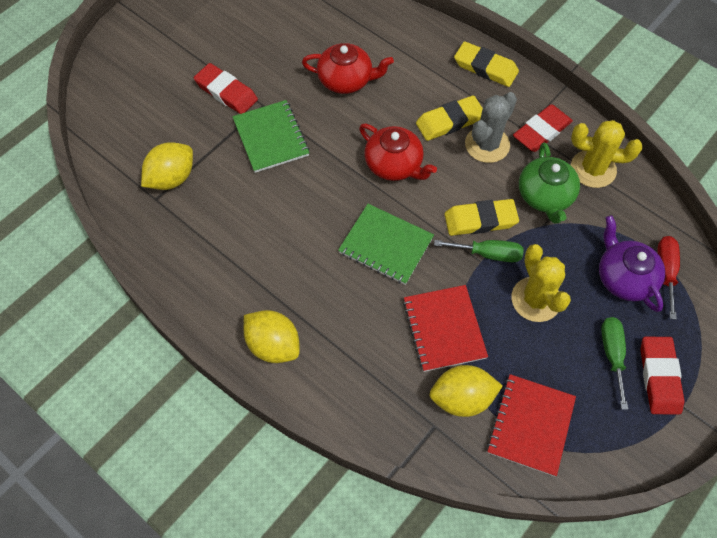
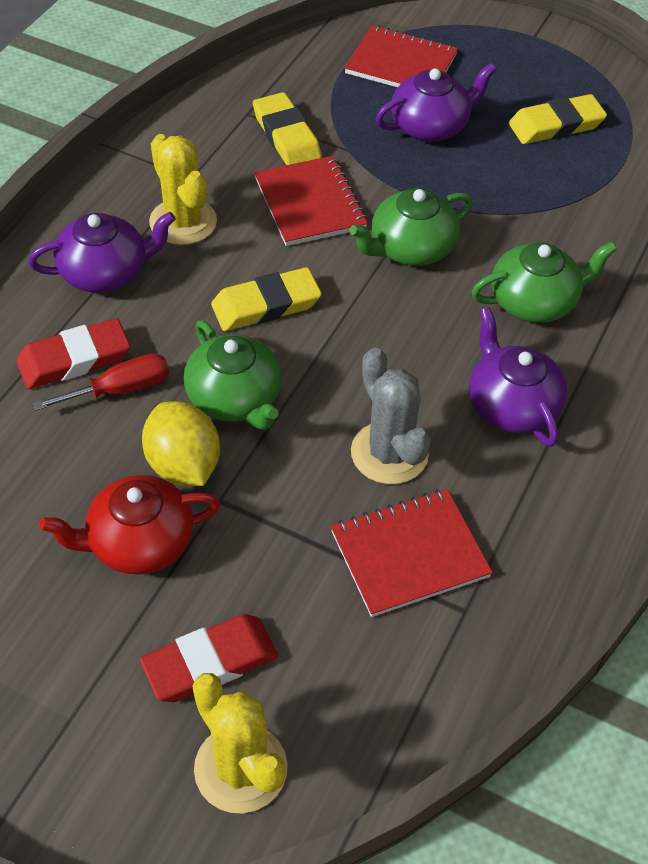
green notebook: [232,100,310,173] [338,204,434,285] = 2 -> none = 0
green screwdriver: [434,240,524,262] [601,317,628,410] = 2 -> none = 0
green teapot: [519,143,580,224] = 1 -> [184,320,282,430] [350,188,473,266] [472,242,617,323] = 3
purple teapot: [599,215,665,312] = 1 -> [28,212,176,293] [376,63,497,142] [469,307,567,447] = 3
red eraser: [194,63,258,114] [513,104,573,152] [640,337,684,415] = 3 -> [16,318,130,389] [140,614,278,702] = 2
red notebook: [403,285,488,372] [487,374,576,477] = 2 -> [254,156,368,246] [331,489,493,617] [345,25,458,87] = 3
red teapot: [302,43,394,94] [359,124,437,181] = 2 -> [39,475,220,575] = 1
yellow lemon: [141,142,193,190] [244,310,300,363] [429,365,502,417] = 3 -> [142,401,220,486] = 1

